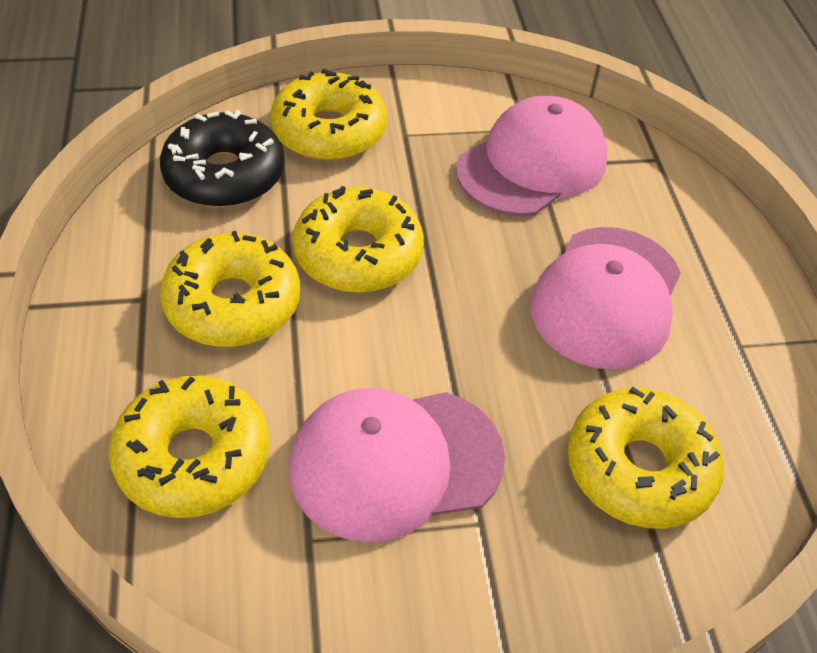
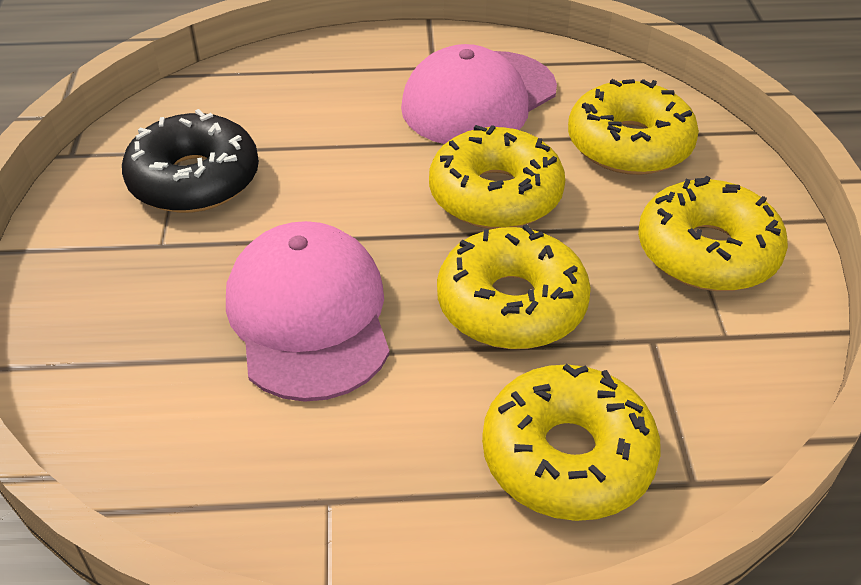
pink cap: [289,388,505,542] [456,95,607,216] [530,227,681,370] = 3 -> [226,221,390,402] [401,44,557,144] = 2

